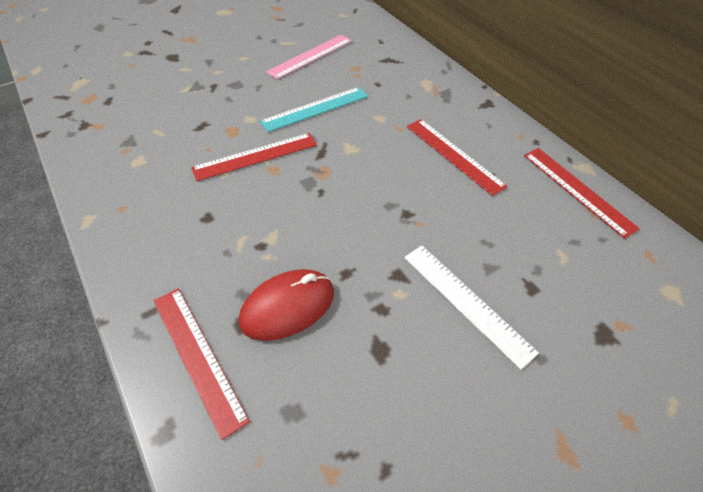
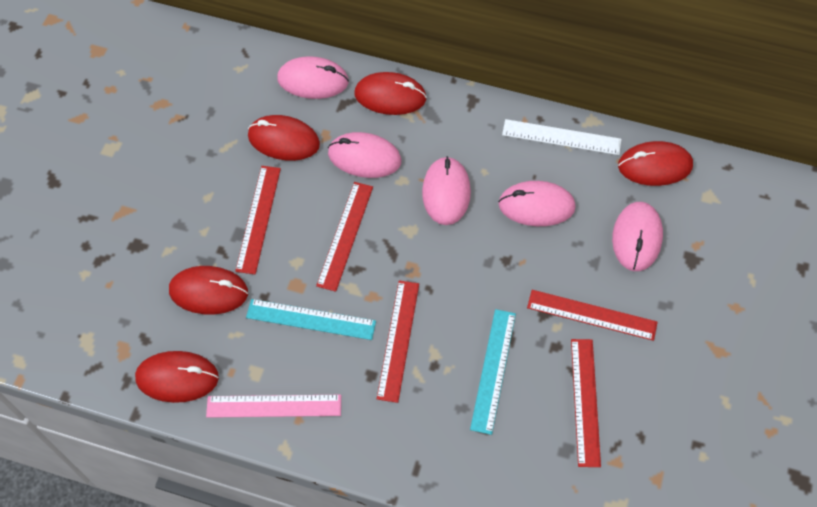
pink mouse: none = 0 -> [277,56,349,99] [328,132,401,178] [422,156,471,225] [498,181,576,226] [612,202,663,271] = 5
red mouse: [239,269,334,341] = 1 -> [135,351,219,403] [169,266,248,315] [248,115,320,161] [354,72,427,115] [618,141,693,186] = 5
red ruler: [154,288,250,440] [191,133,317,181] [407,119,508,196] [524,148,640,239] = 4 -> [235,166,281,274] [316,182,373,292] [377,280,419,403] [527,290,658,341] [571,339,601,467] = 5
turquoise ruler: [260,87,368,132] = 1 -> [246,299,376,340] [470,309,516,435] = 2

